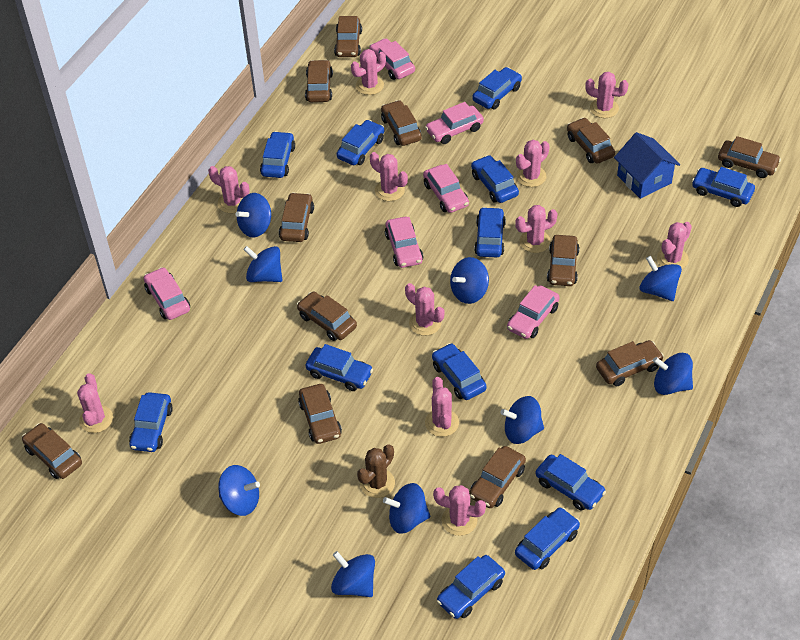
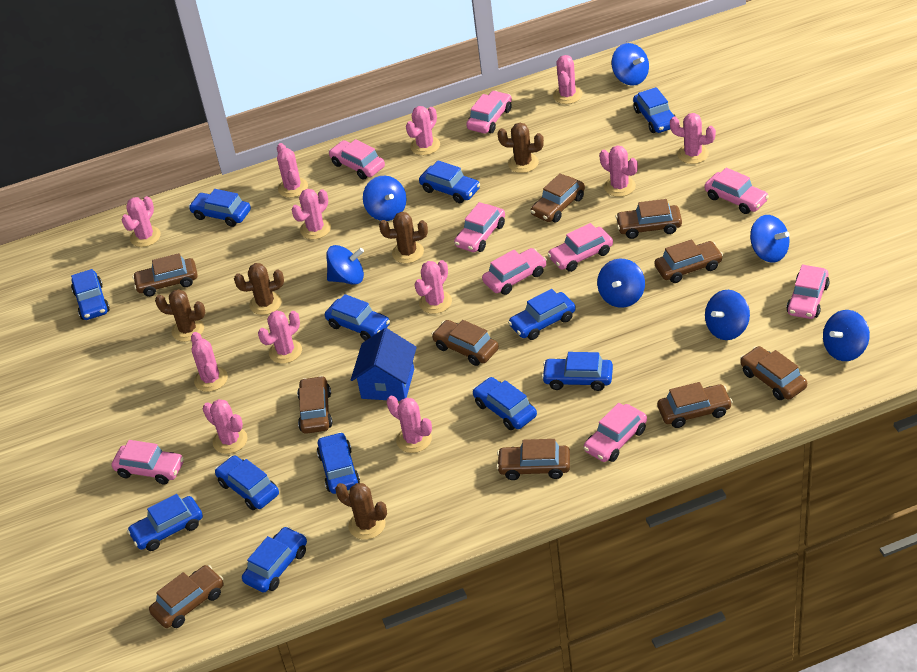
blue spinning top: [218,465,260,516] [235,193,271,237] [243,246,282,282] [331,551,375,597] [383,483,430,534] [450,257,489,304] [501,396,544,444] [640,256,682,301] [653,353,693,395] = 9 -> [326,245,364,285] [363,176,407,221] [597,258,645,308] [612,43,649,86] [705,290,750,340] [750,215,789,263] [823,310,870,361] = 7
brown cactus: [357,444,395,498] = 1 -> [155,289,205,342] [234,263,284,315] [335,483,387,540] [379,212,428,263] [498,123,544,173] = 5
brown car: [22,423,82,479] [279,192,314,242] [297,292,357,341] [298,384,342,444] [305,60,333,102] [334,16,362,57] [381,100,422,146] [469,446,526,508] [547,235,580,286] [567,117,615,164] [596,340,664,386] [718,136,781,178] = 12 -> [132,253,198,297] [149,565,223,628] [297,376,332,434] [432,320,499,366] [496,439,570,480] [531,173,585,222] [616,199,682,239] [655,239,723,283] [657,382,733,428] [740,346,807,400] = 10
pink cactus: [77,373,113,433] [208,166,250,213] [351,49,386,95] [370,152,408,201] [405,283,444,336] [425,377,459,437] [433,485,486,536] [515,205,558,253] [516,140,550,187] [585,72,629,118] [657,222,692,269] = 11 -> [122,196,161,247] [191,332,228,392] [203,399,248,454] [258,310,302,364] [277,143,308,198] [291,189,331,240] [387,396,432,453] [406,106,440,155] [414,260,452,314] [553,55,582,104] [599,145,638,197] [670,113,716,164] = 12
pink car: [144,267,190,320] [369,38,415,80] [385,217,424,268] [423,164,469,213] [425,102,484,144] [507,285,559,339] = 6 -> [112,440,184,485] [329,139,385,180] [454,202,505,252] [466,91,512,134] [482,248,547,295] [547,223,613,272] [584,403,647,462] [704,168,769,214] [786,265,830,319] = 9

